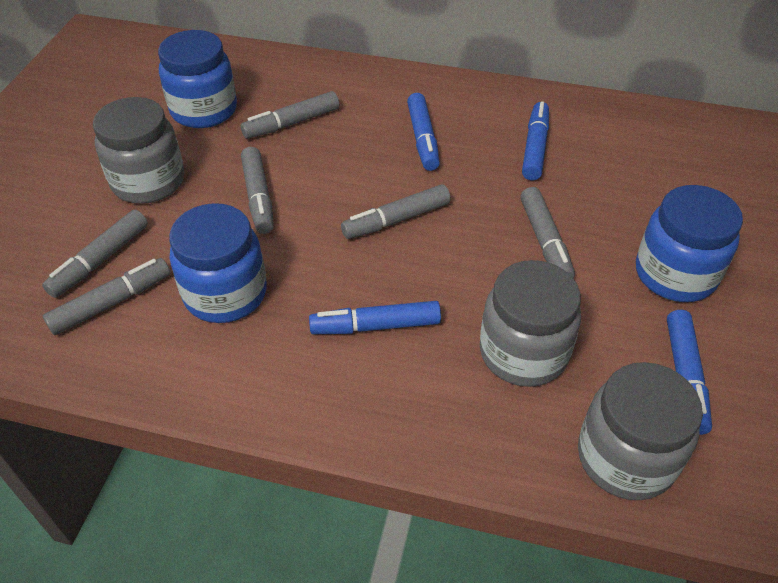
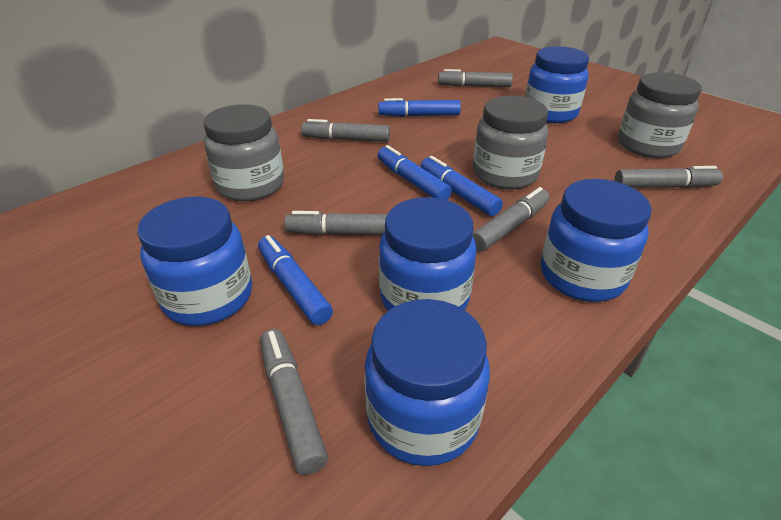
blue jar: [158,30,237,128] [169,203,267,323] [636,185,743,302] = 3 -> [137,197,252,326] [365,299,490,466] [379,197,477,311] [525,46,589,123] [541,179,651,302] = 5

